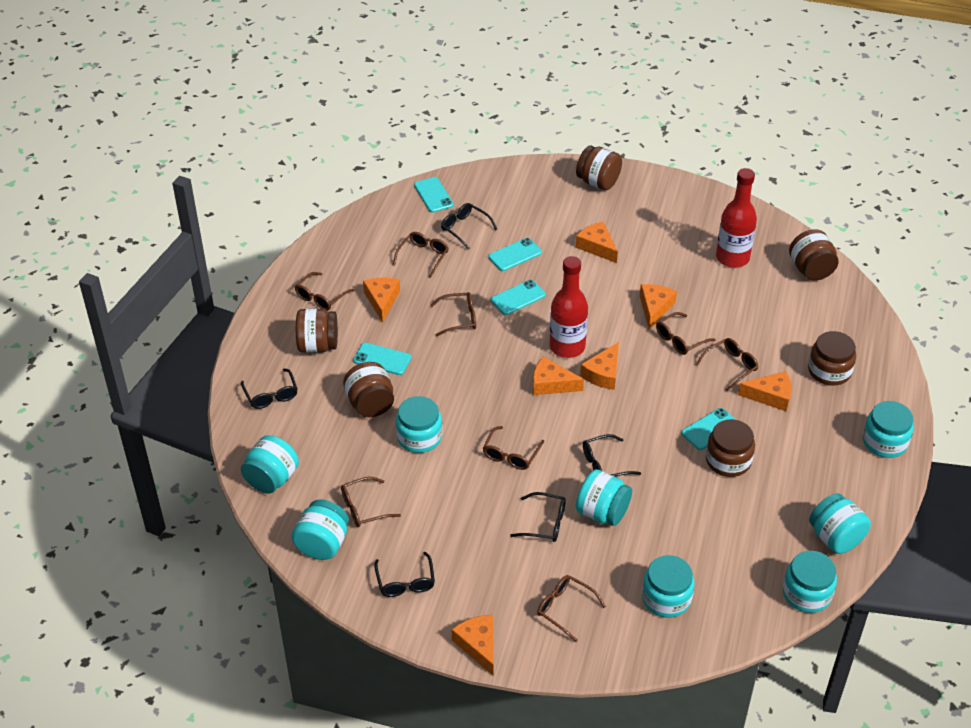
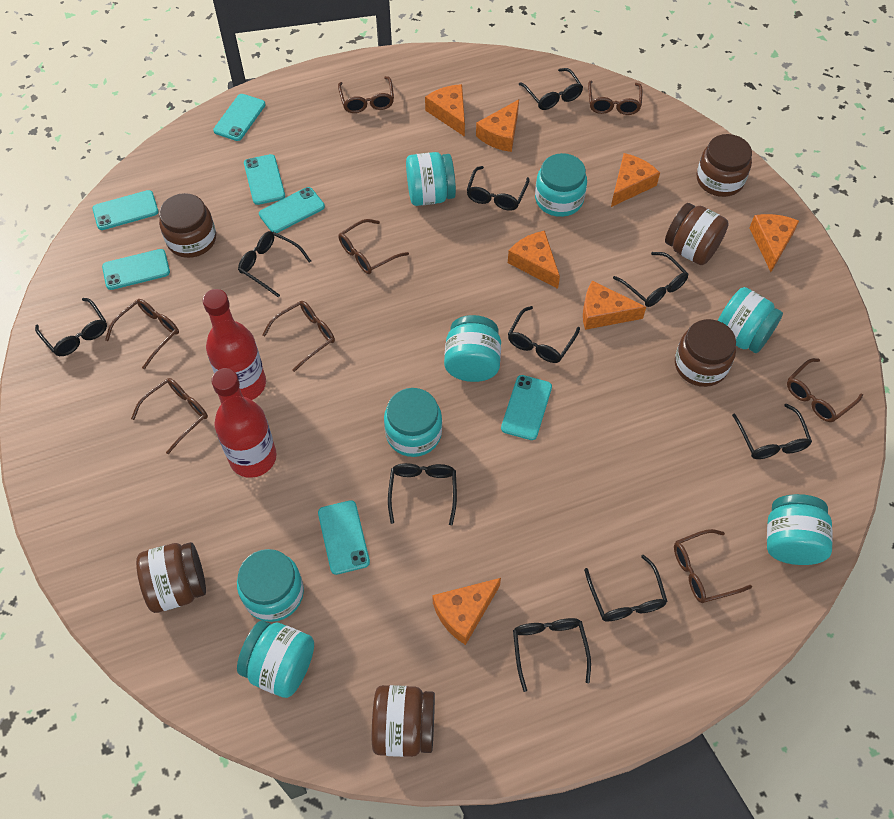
black glasses: [241,368,298,409] [374,552,435,597] [441,203,497,250] [510,492,566,542] [583,434,641,476] = 5 -> [35,298,107,356] [238,231,311,298] [388,463,457,525] [466,166,530,211] [508,306,580,363] [513,618,591,692] [519,68,583,110] [584,555,668,622] [613,252,689,307] [732,404,812,459] = 10
turquoise phone: [353,343,411,375] [414,177,454,213] [488,238,542,271] [491,280,546,315] [682,408,736,450] = 5 -> [92,190,159,230] [102,249,170,290] [213,94,265,141] [244,154,285,205] [259,187,325,233] [318,500,370,575] [501,375,552,440] = 7

